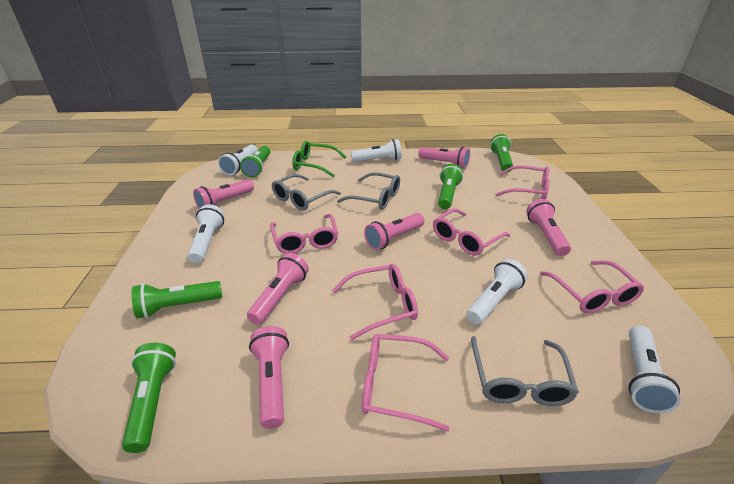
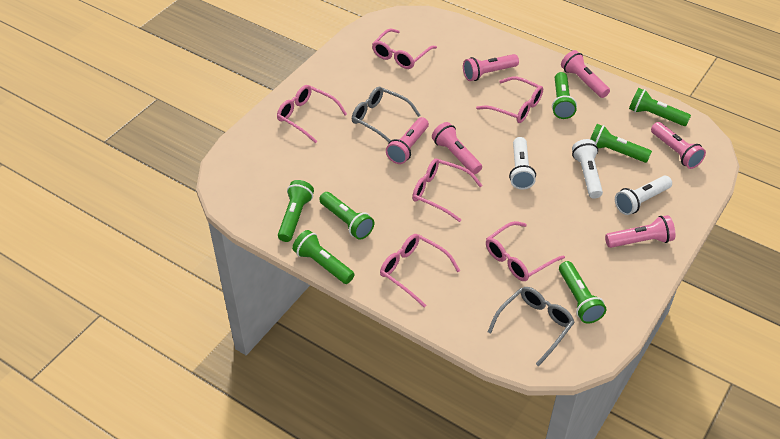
green flashlight: [122,343,176,453] [132,281,222,318] [240,146,271,178] [438,164,463,209] [490,134,513,172] = 5 -> [278,180,314,242] [292,230,355,284] [319,192,374,240] [552,72,577,119] [559,261,606,324] [590,124,652,163] [629,88,691,126] = 7
green glasses: [292,141,346,177] = 1 -> none = 0
grey glasses: [272,174,341,211] [337,172,400,210] [471,336,579,406] = 3 -> [352,87,420,142] [488,287,575,367] = 2
white flashlight: [188,204,225,263] [218,144,258,175] [351,139,402,162] [467,259,528,324] [628,325,681,413] = 5 -> [509,137,536,190] [572,139,603,199] [615,175,672,215] = 3

